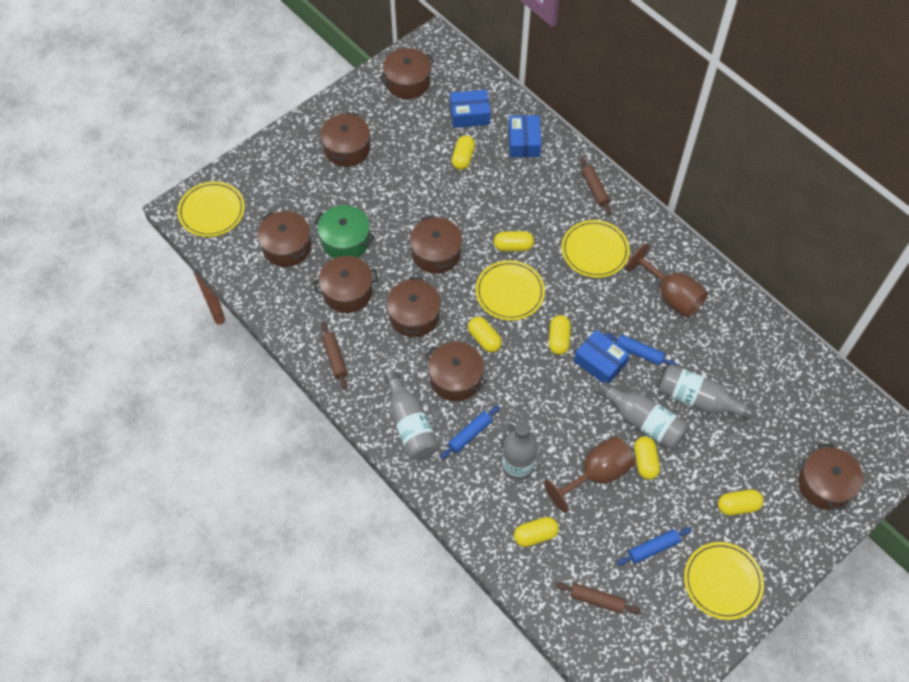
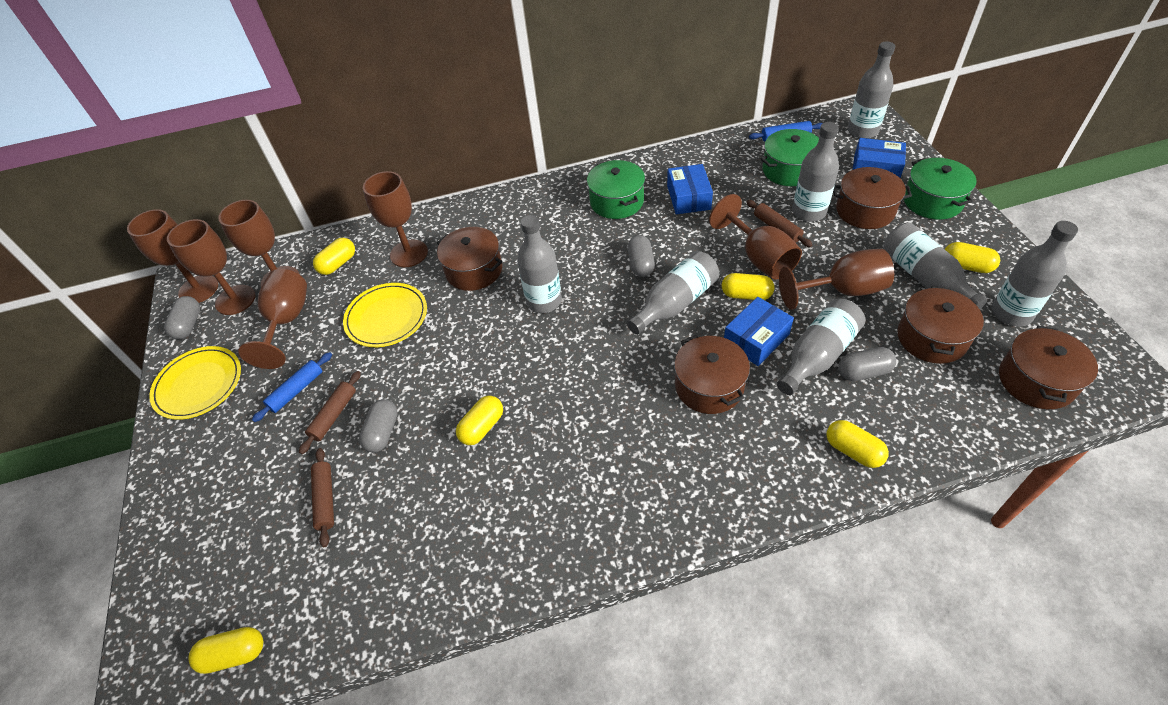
blue rolling pin: [440,406,500,459] [605,333,677,366] [617,527,692,566] = 3 -> [252,352,332,422] [749,121,823,141] = 2
brown goblet: [544,436,635,513] [626,244,708,318] = 2 -> [127,209,218,303] [167,219,255,315] [218,200,300,286] [238,269,307,369] [363,171,428,267] [709,194,802,280] [779,249,894,310] = 7
brown pot: [257,211,311,267] [313,256,379,313] [320,112,370,167] [379,48,435,99] [387,277,441,337] [410,215,462,273] [425,342,487,401] [798,443,863,510] = 8 -> [437,227,502,291] [674,335,750,414] [833,167,912,229] [897,286,984,364] [999,326,1098,409] = 5
green pot: [314,205,374,258] = 1 -> [587,160,645,219] [761,129,819,186] [904,158,976,220] = 3
grey bottle: [385,371,439,461] [502,421,538,481] [598,382,689,450] [658,364,754,420] = 4 -> [517,215,562,313] [627,251,719,335] [777,298,865,395] [792,122,839,222] [848,42,895,139] [883,223,987,309] [991,221,1078,326] = 7
grey capsule: none = 0 -> [164,296,200,339] [359,399,398,453] [627,235,655,277] [838,347,896,381] = 4
yellow capsule: [452,135,475,170] [468,317,502,352] [494,231,534,251] [514,517,559,547] [549,315,571,355] [634,436,660,480] [718,489,764,516] = 7 -> [189,627,263,674] [313,238,355,275] [456,396,503,445] [722,273,774,300] [826,420,889,468] [945,242,1000,273] = 6
yellow plate: [178,181,245,237] [475,260,545,321] [561,220,630,278] [684,542,764,620] = 4 -> [149,346,241,420] [343,283,427,347] = 2

